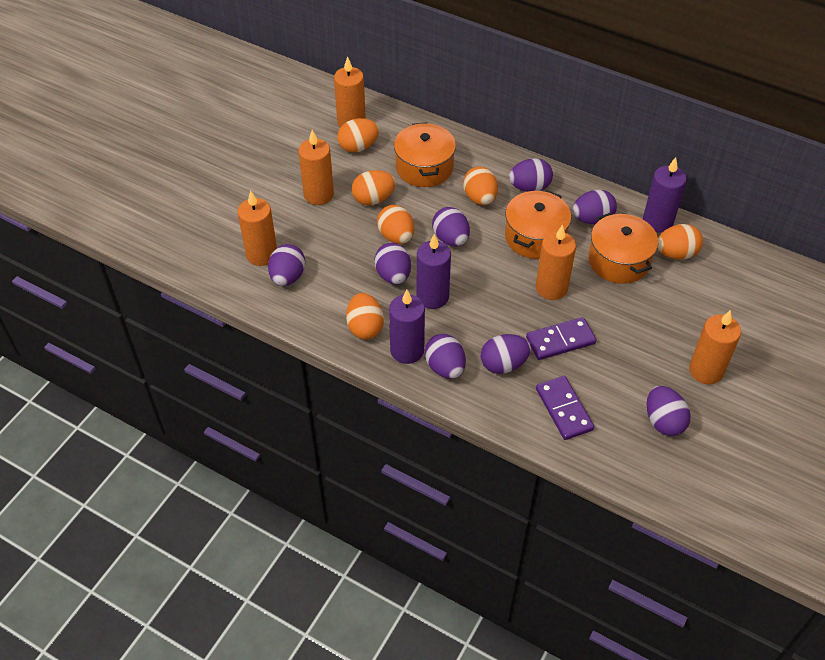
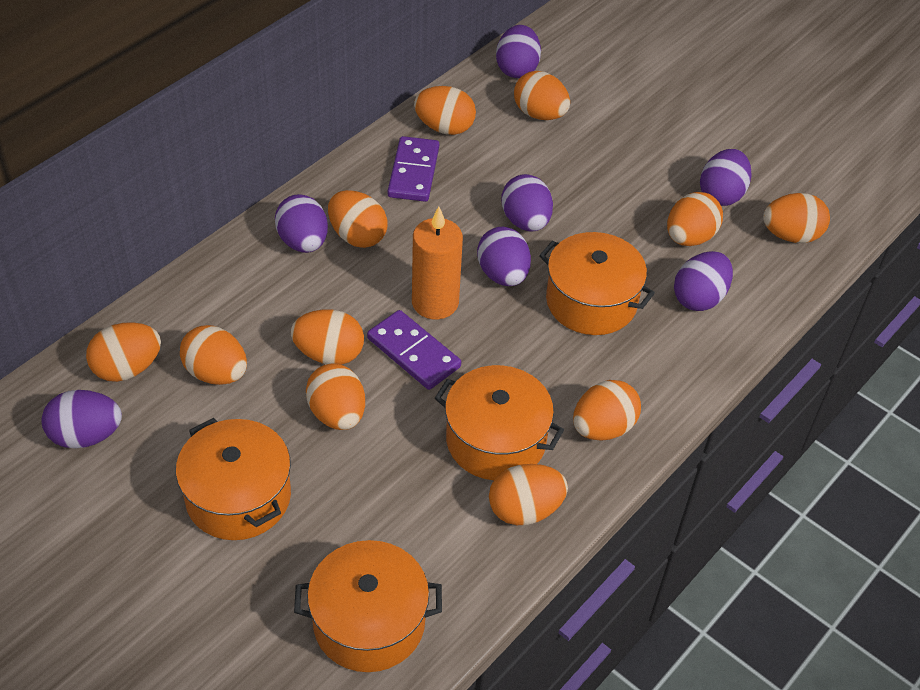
orange candle: [237,190,277,266] [298,130,334,205] [334,56,366,127] [536,224,576,300] [689,310,741,384] = 5 -> [412,206,463,319] = 1
orange egg: [337,118,379,153] [346,293,384,340] [352,170,396,206] [377,205,414,244] [463,167,498,205] [658,224,703,260] = 6 -> [86,322,161,382] [180,325,247,385] [291,309,364,365] [306,363,365,430] [328,190,388,248] [414,86,476,135] [489,464,568,525] [514,71,570,120] [573,380,641,441] [667,192,723,246] [763,193,830,243] = 11
orange pot: [394,122,456,187] [505,191,571,259] [588,213,658,284] = 3 -> [176,418,291,540] [294,540,442,672] [435,365,564,480] [539,232,655,335] = 4
purple candle: [389,290,425,364] [417,234,451,309] [643,157,687,233] = 3 -> none = 0
purple egg: [268,244,305,286] [375,243,411,284] [425,334,466,379] [432,207,470,246] [481,334,531,374] [509,158,553,192] [572,190,617,224] [647,386,690,436] = 8 -> [42,390,122,448] [275,194,328,253] [477,227,531,286] [496,25,541,78] [501,174,553,232] [674,251,733,311] [700,149,752,206] = 7

